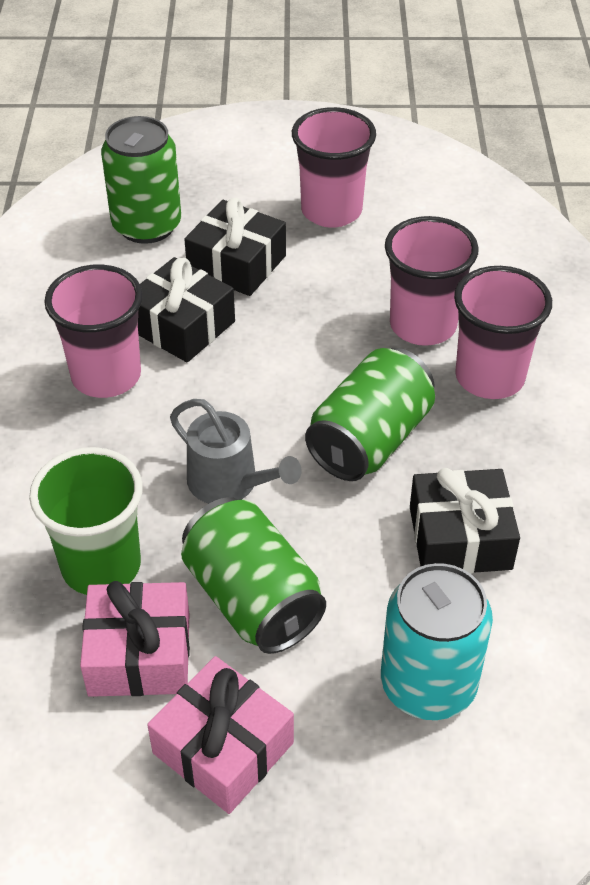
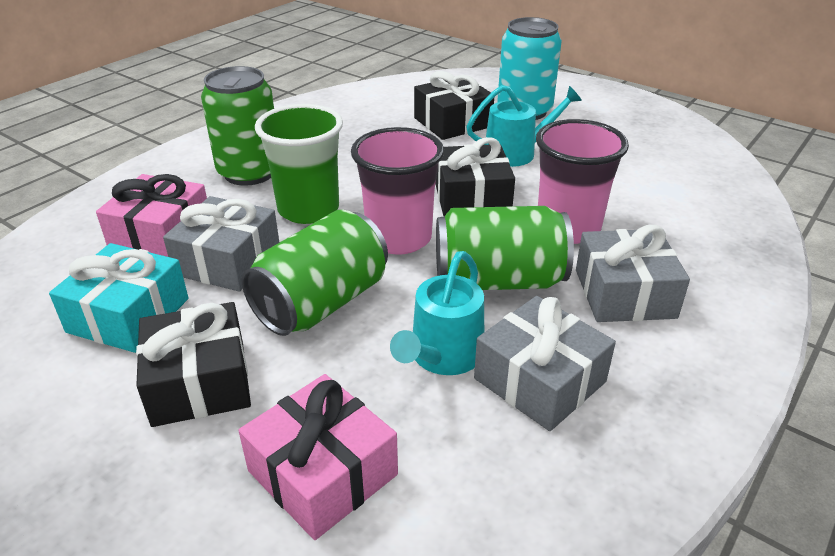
grey gift: none = 0 -> [163,196,279,292] [474,296,616,431] [576,225,690,322] = 3
grey watering can: [170,399,301,503] = 1 -> none = 0
pink cup: [44,265,143,398] [292,107,376,228] [385,216,479,346] [454,266,552,399] = 4 -> [351,127,444,255] [536,119,629,244] = 2
turquoise gift: none = 0 -> [49,243,188,353] = 1
turquoise watering can: none = 0 -> [390,251,484,375] [466,85,582,167] = 2

